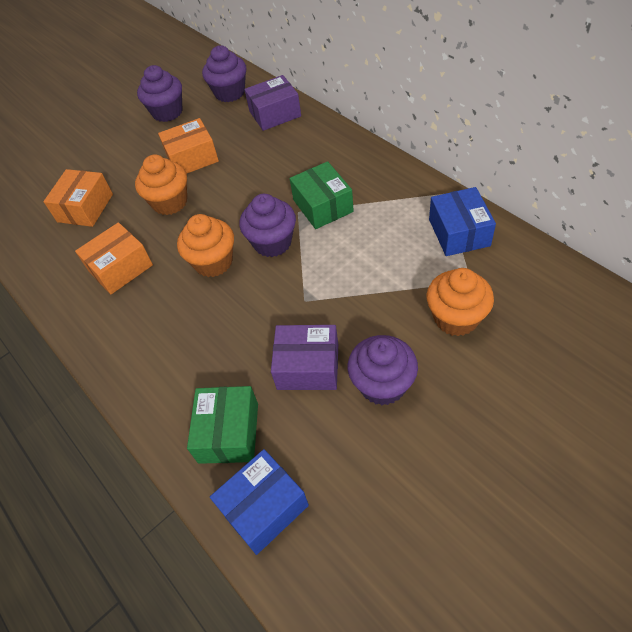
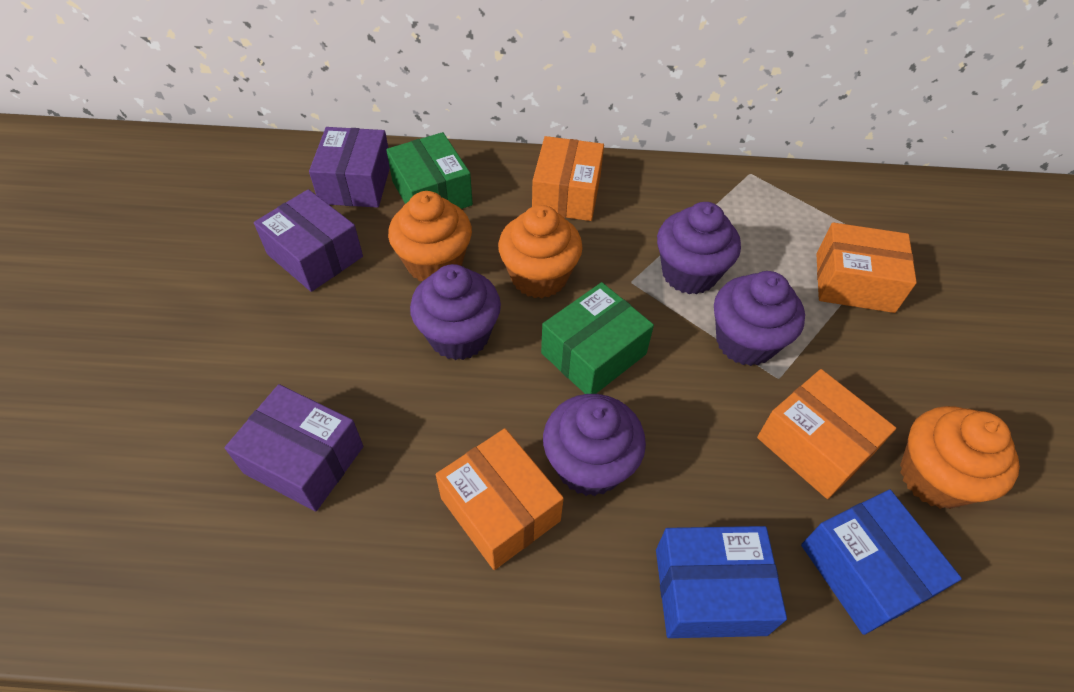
orange box: [43,169,113,227] [75,222,153,294] [158,118,219,173] = 3 -> [436,428,564,570] [532,136,604,221] [757,369,896,499] [816,222,917,313] = 4
purple box: [244,75,301,131] [271,325,338,390] = 2 -> [224,384,363,511] [254,189,363,292] [309,127,390,208] = 3

